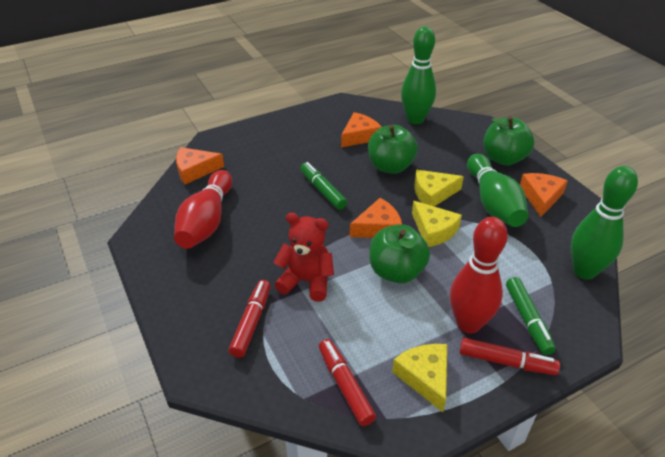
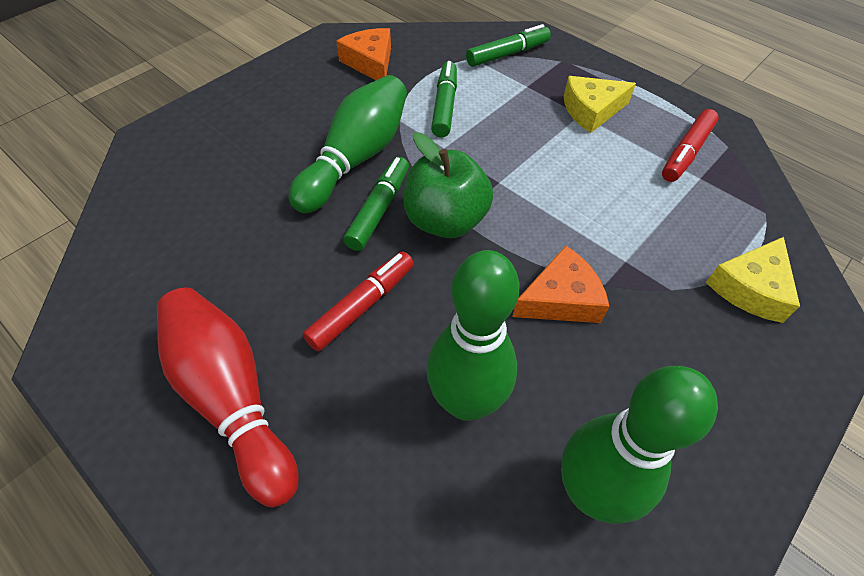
green apple: [368,125,418,174] [370,224,430,283] [483,116,534,166] = 3 -> [403,133,493,238] = 1
green marker: [300,162,347,210] [506,277,556,355] = 2 -> [343,157,409,251] [431,61,457,138] [466,24,551,67] = 3
orange cheese: [176,147,224,185] [341,112,381,147] [350,198,402,238] [520,173,568,217] = 4 -> [336,28,391,80] [512,246,610,323] = 2
red bowling pin: [174,170,232,249] [450,217,508,334] = 2 -> [157,287,299,507] = 1
red marker: [229,280,271,358] [319,339,376,426] [460,338,560,375] = 3 -> [303,251,414,351] [662,109,719,182] = 2
red teddy bear: [274,213,334,302] = 1 -> none = 0
yellow cheese: [392,344,447,412] [412,201,462,247] [414,170,464,206] = 3 -> [564,76,636,133] [706,237,800,323] = 2

